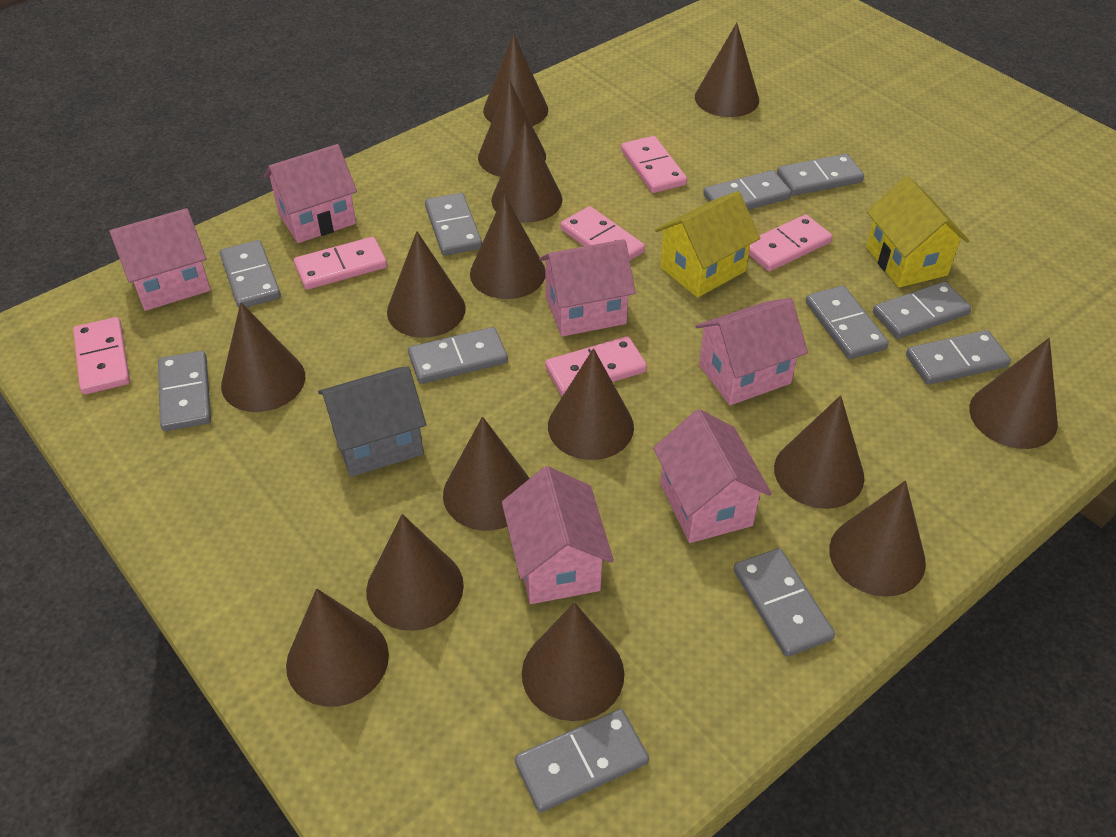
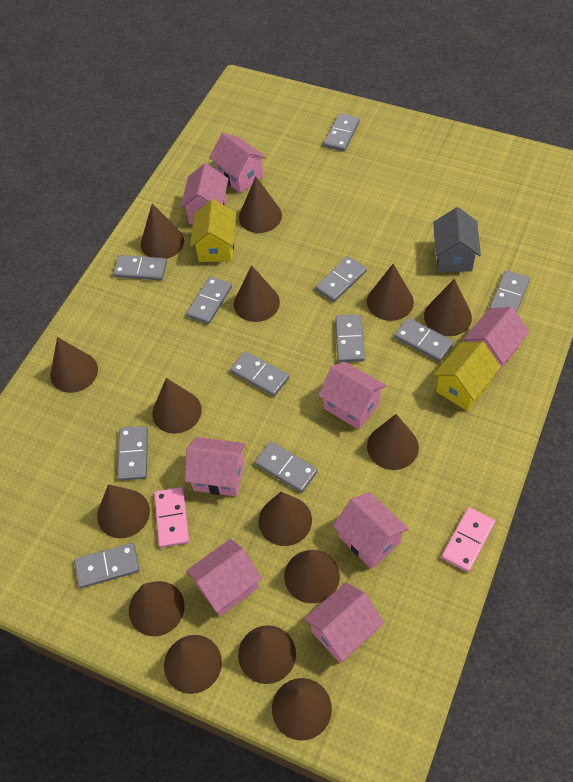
pink domino: [73,317,130,394] [294,237,387,290] [545,336,647,396] [561,206,645,260] [621,136,687,193] [749,215,832,271] = 6 -> [154,487,189,548] [441,507,495,572] = 2
pink house: [109,208,211,311] [264,144,357,243] [502,466,614,604] [539,239,636,336] [653,409,772,543] [695,298,808,405] = 6 -> [181,163,228,224] [185,437,245,496] [186,539,262,616] [209,133,266,193] [304,582,384,663] [318,362,386,430] [333,493,409,569] [463,307,529,376] = 8

